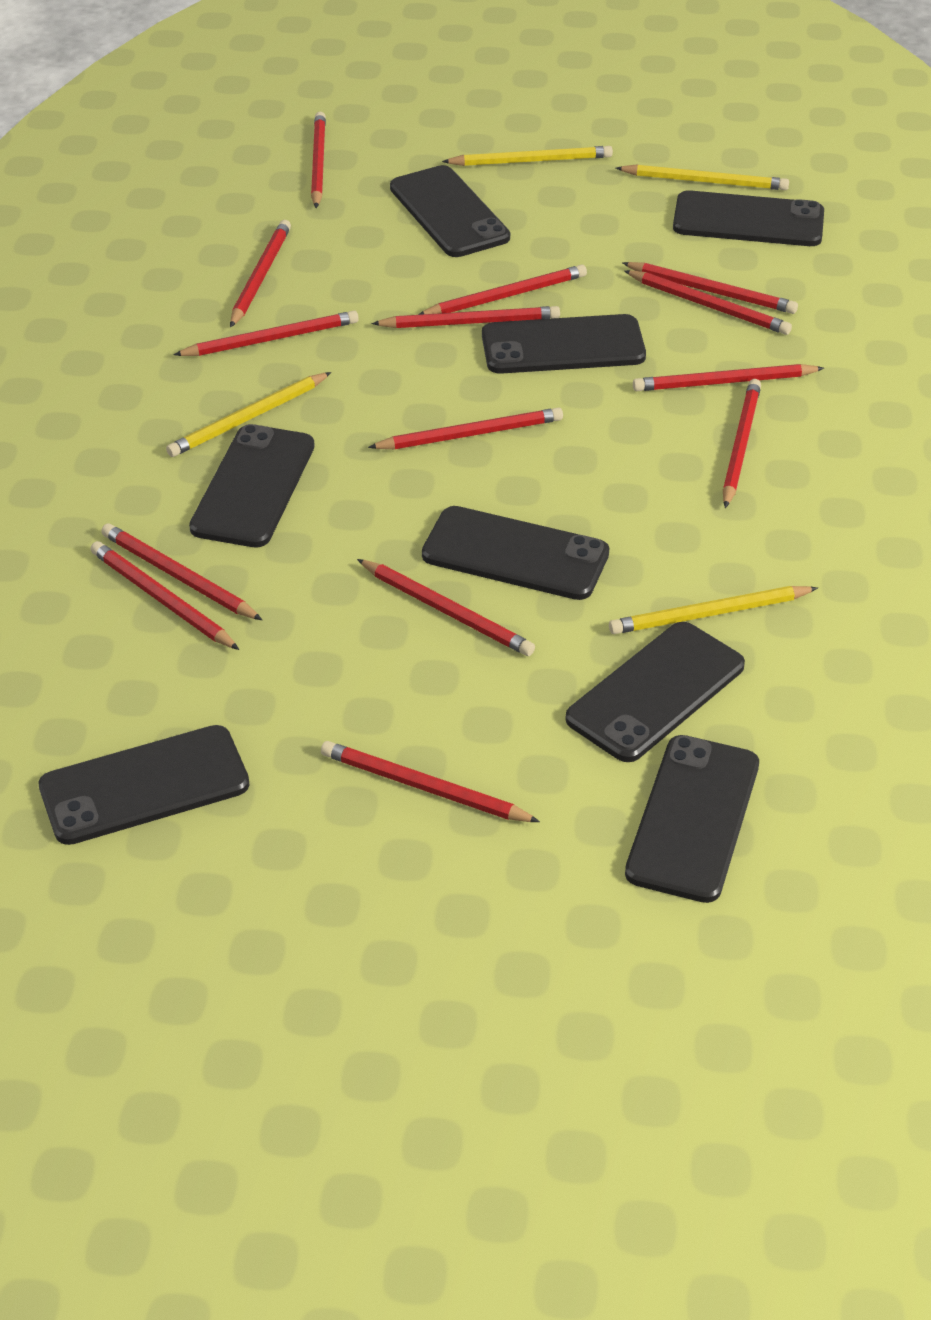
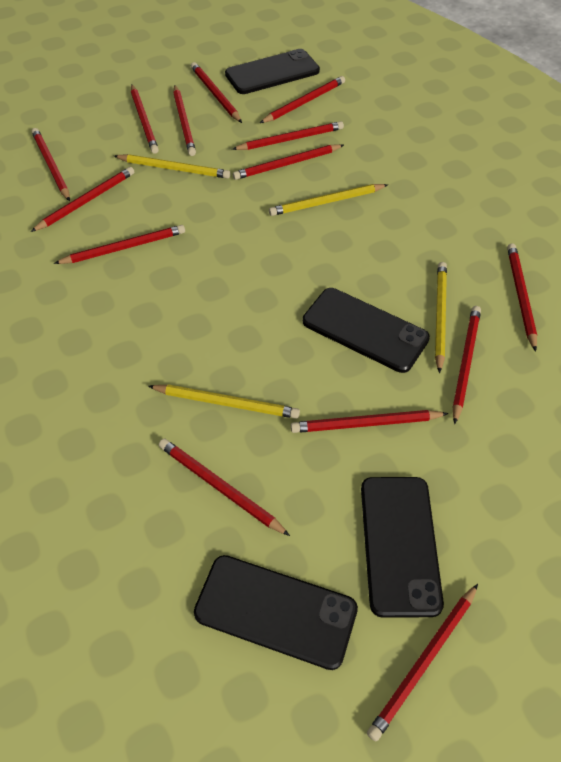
black phone: [39,725,249,845] [189,424,315,547] [390,165,510,257] [422,506,609,600] [482,314,646,374] [565,622,745,762] [625,735,759,903] [673,190,824,246] = 8 -> [194,555,358,670] [225,49,320,94] [303,288,430,373] [361,477,444,618] = 4

